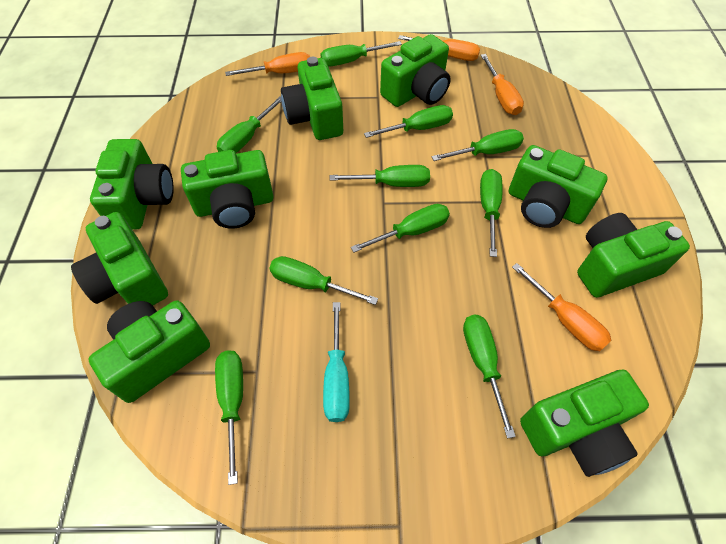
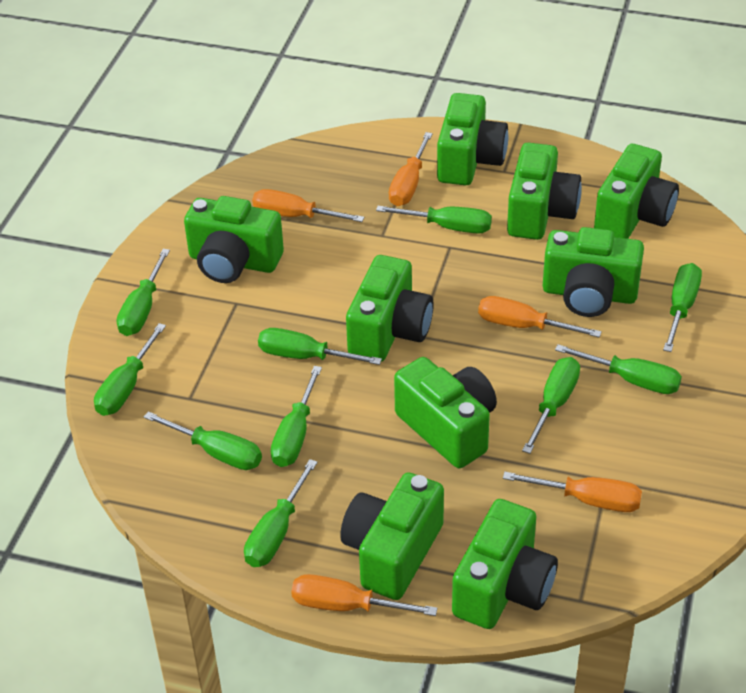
orange screwdriver: [225,52,310,76] [398,35,480,61] [481,54,524,115] [512,263,611,351] = 4 -> [252,189,364,222] [291,574,437,616] [389,132,433,206] [478,296,602,338] [503,472,642,512] = 5
turquoise screwdriver: [323,302,350,422] = 1 -> none = 0

